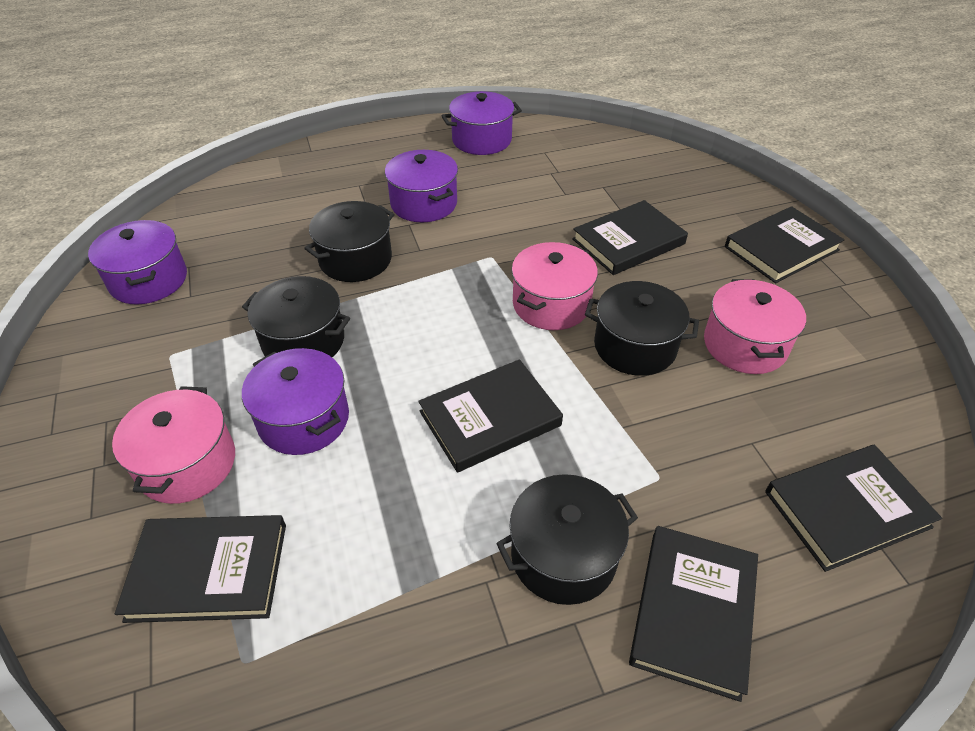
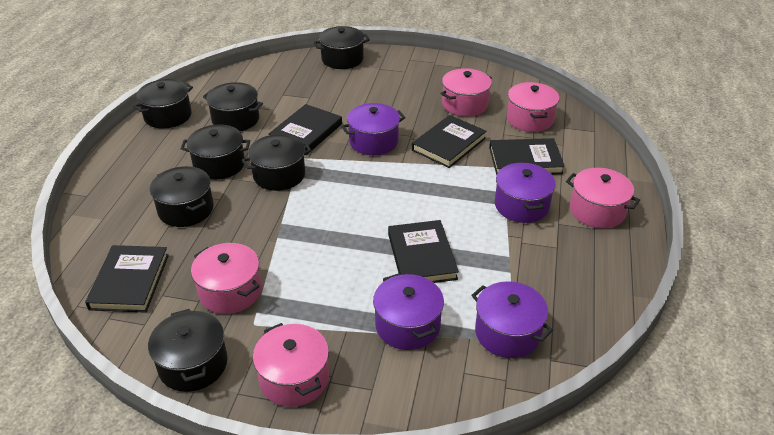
black book: [115,515,286,623] [418,359,563,473] [572,200,688,275] [629,526,758,702] [725,206,844,283] [765,445,942,572] = 6 -> [85,245,169,313] [269,104,342,155] [388,220,459,283] [412,115,487,168] [489,138,565,175] = 5
black pot: [242,276,350,357] [304,201,394,282] [496,474,638,605] [585,281,699,376] = 4 -> [133,79,193,129] [148,309,227,392] [150,166,214,227] [181,124,250,180] [203,82,263,131] [242,134,312,191] [314,26,370,69] = 7
pink pot: [112,386,235,504] [512,242,598,330] [704,279,806,374] = 3 -> [191,243,261,314] [253,323,329,407] [440,68,492,117] [507,82,559,132] [566,168,640,228] = 5

